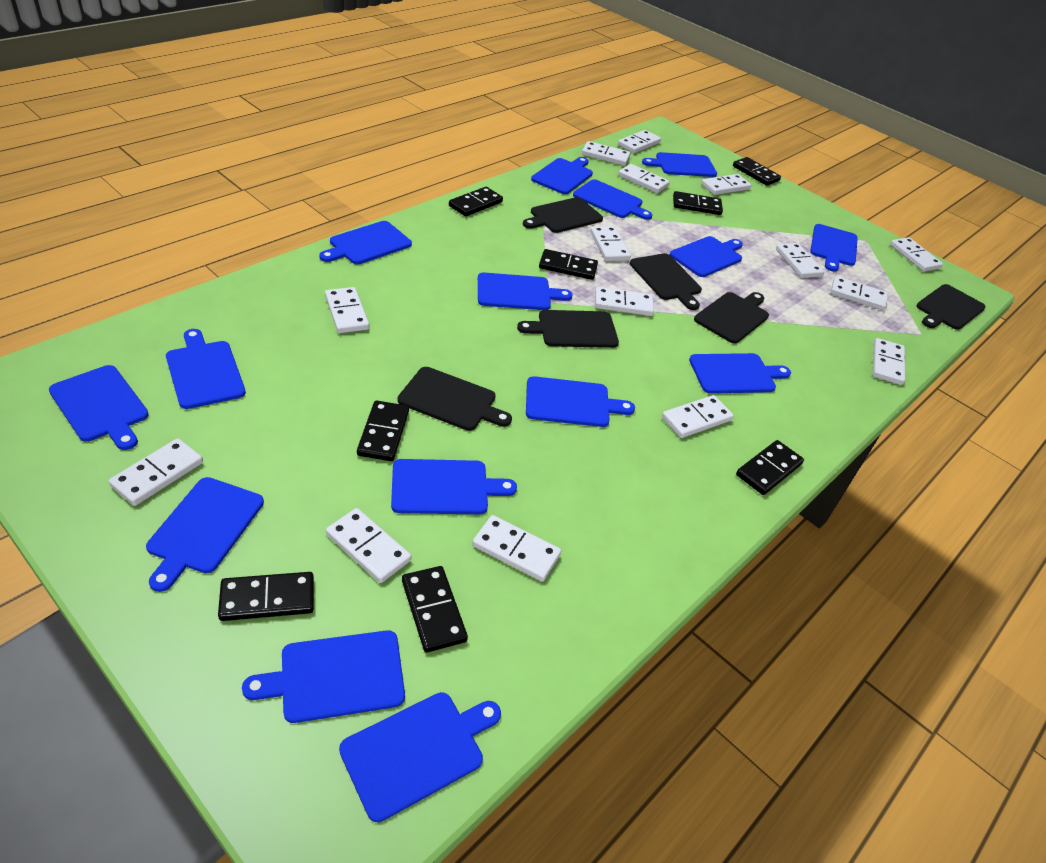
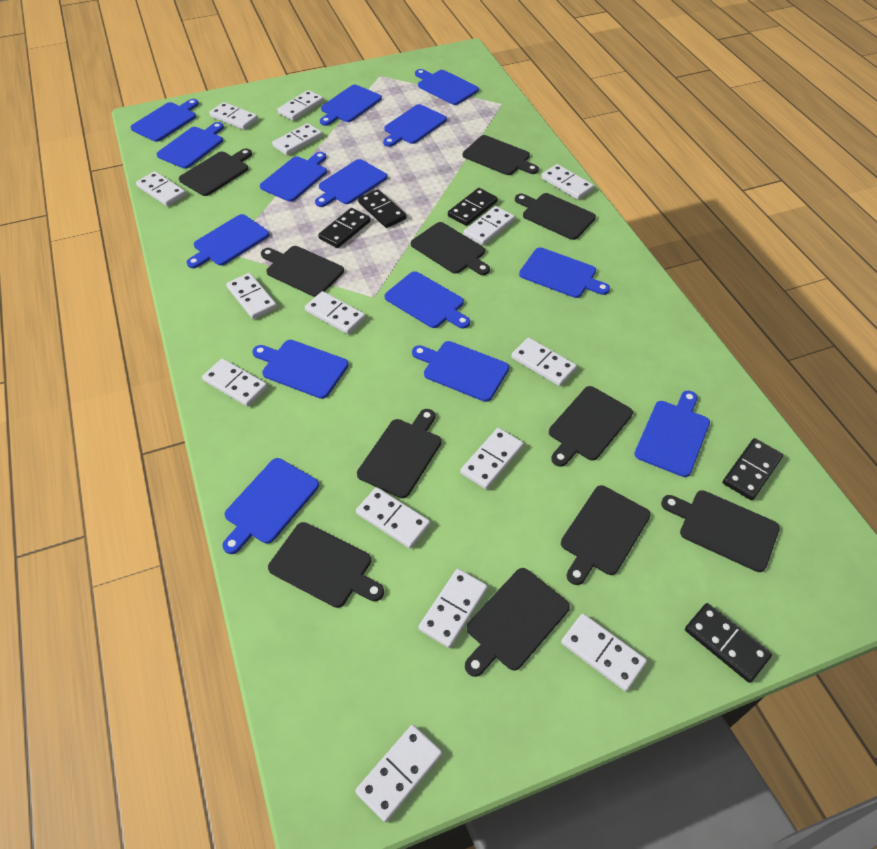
black cutting board: [398,367,512,431] [517,310,619,348] [523,197,603,233] [630,253,702,310] [694,292,769,344] [916,284,985,330] = 6 -> [179,148,252,196] [261,246,344,297] [268,522,384,608] [357,409,441,498] [411,222,490,275] [463,135,539,175] [465,568,570,677] [515,193,596,240] [549,386,633,467] [561,485,651,585] [661,490,780,572] = 11
black domino: [218,572,314,621] [357,401,409,461] [402,566,468,652] [449,187,503,217] [539,249,598,280] [673,191,723,215] [733,157,781,186] [736,440,804,495] = 8 -> [318,208,371,248] [358,189,406,228] [448,188,498,226] [685,603,772,683] [723,438,783,501] = 5
blue cutting board: [49,365,149,450] [146,477,264,592] [166,329,246,409] [242,630,405,723] [319,221,412,264] [339,692,501,822] [391,459,517,514] [478,272,573,310] [526,376,635,427] [531,157,593,194] [573,179,652,220] [642,152,717,177] [670,236,743,277] [689,353,791,394] [810,224,858,272] = 15 -> [131,99,199,142] [157,122,224,169] [187,214,269,268] [222,458,319,554] [252,340,349,399] [260,152,327,202] [315,159,387,207] [320,85,382,126] [383,104,447,147] [385,271,470,329] [412,341,509,402] [415,69,479,105] [519,247,610,298] [634,391,710,477] = 14

